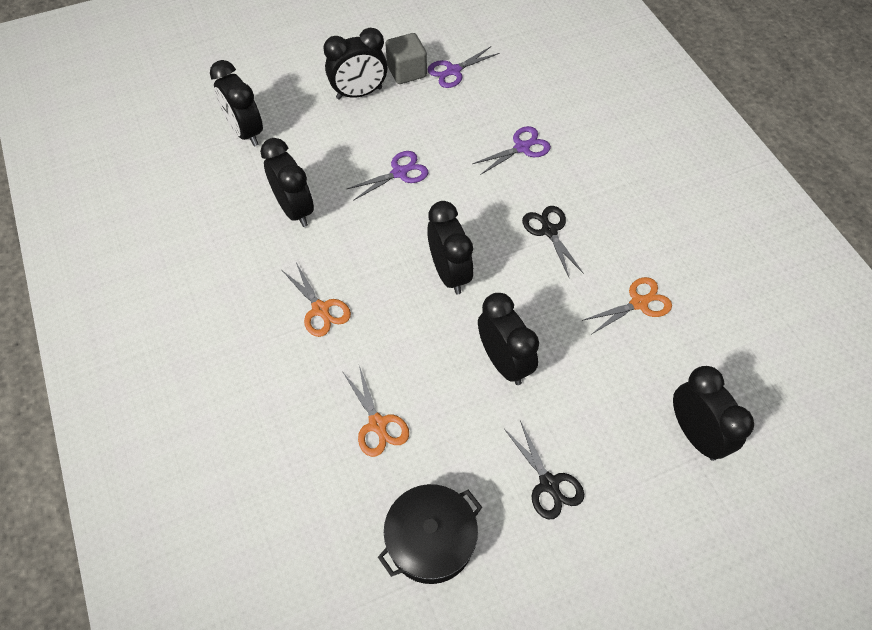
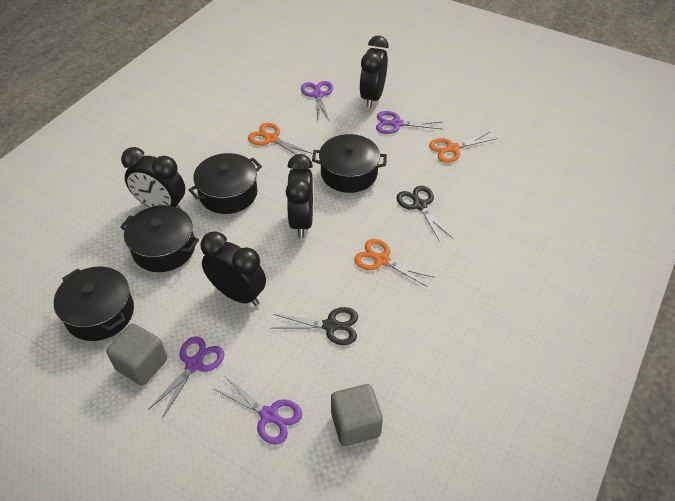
black clock: [210,60,263,146] [260,138,314,227] [323,28,388,100] [427,201,474,294] [478,293,539,385] [673,366,754,461] = 6 -> [121,147,185,209] [201,231,266,306] [286,154,313,238] [359,36,388,108] = 4
black pot: [378,484,482,584] = 1 -> [54,266,134,341] [120,205,199,272] [188,153,262,214] [312,134,387,193] = 4
grey cube: [385,33,427,84] = 1 -> [106,324,167,386] [331,384,383,446] = 2
purple scissors: [347,151,428,201] [427,46,499,88] [472,126,551,174] = 3 -> [148,336,224,418] [213,376,302,445] [301,81,333,121] [376,111,441,134] = 4

